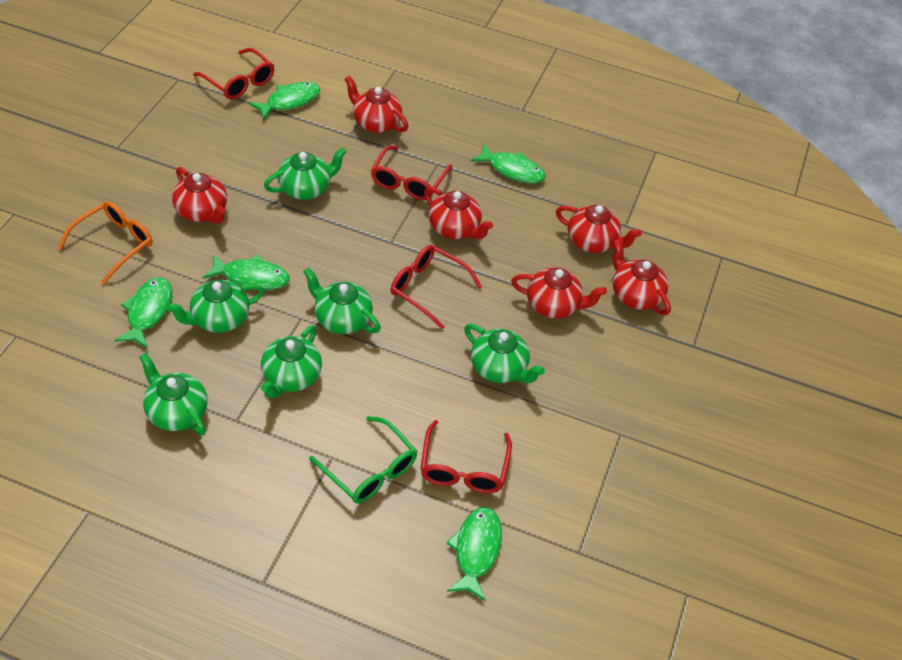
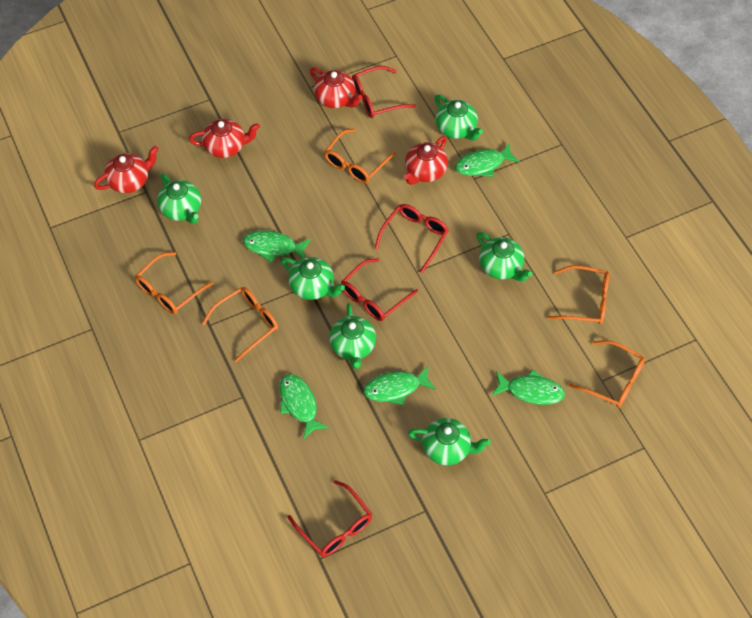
green glasses: [309,416,417,504] = 1 -> none = 0
orange glasses: [58,201,153,284] = 1 -> [135,252,214,314] [202,287,278,362] [324,129,396,183] [548,265,609,324] [569,340,645,408] = 5
red teapot: [172,167,227,224] [345,76,408,133] [424,187,493,239] [511,268,607,318] [556,205,642,253] [612,239,671,315] = 6 -> [94,146,159,193] [189,119,260,158] [310,67,362,108] [404,136,448,185] = 4

